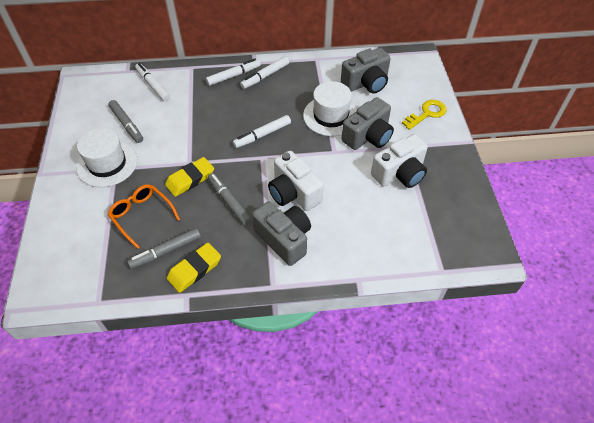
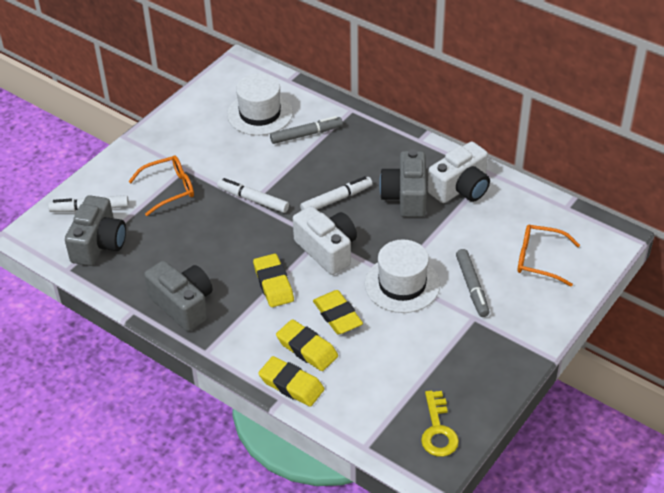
grey marker: [108,100,143,143] [127,228,201,269] [208,173,252,225] = 3 -> [270,116,343,144] [456,249,489,317] = 2
orange glasses: [108,184,180,249] = 1 -> [128,156,194,216] [517,225,580,287] = 2
white marker: [135,63,170,101] [206,59,261,86] [233,115,291,148] [240,56,289,89] = 4 -> [48,195,129,212] [217,178,289,213] [300,176,373,210] = 3
yellow eraser: [165,157,214,197] [167,243,221,293] = 2 -> [253,254,294,307] [258,356,324,407] [276,319,338,371] [313,290,363,335] = 4

